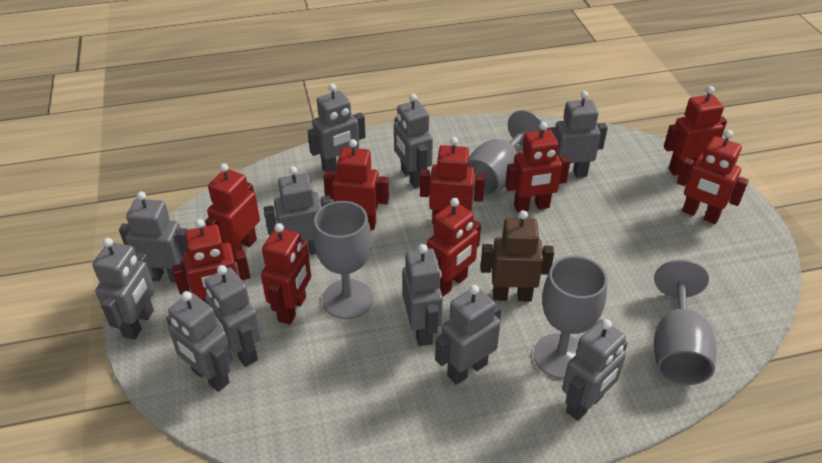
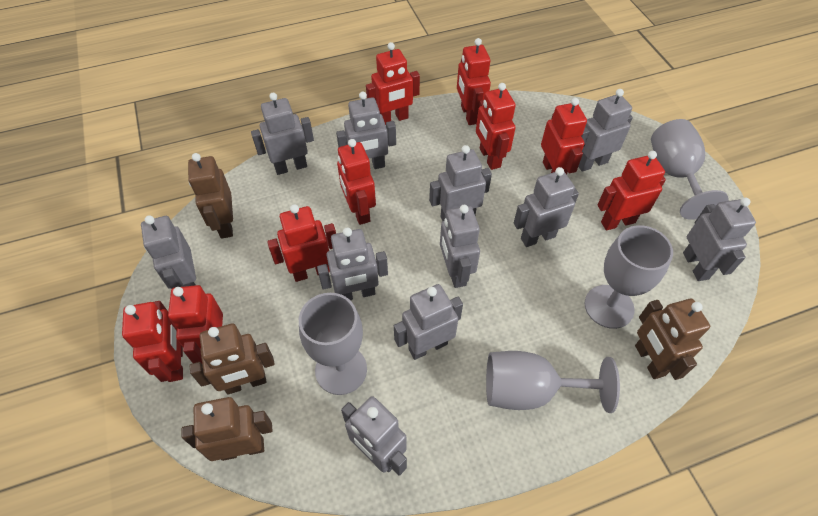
brown robot: [481,210,554,302] = 1 -> [182,397,273,461] [188,153,233,239] [189,324,275,394] [635,299,710,380] = 4

